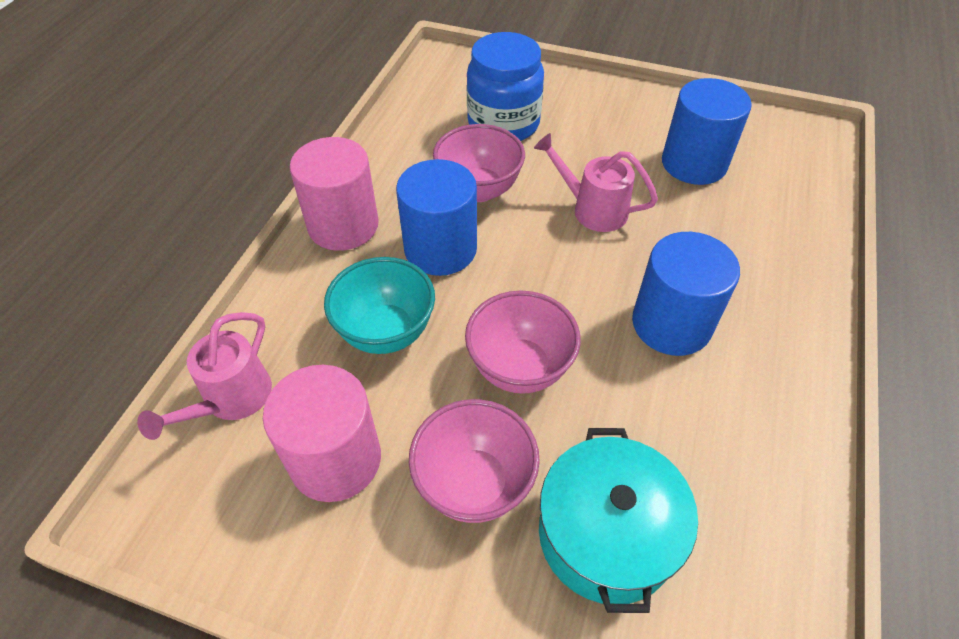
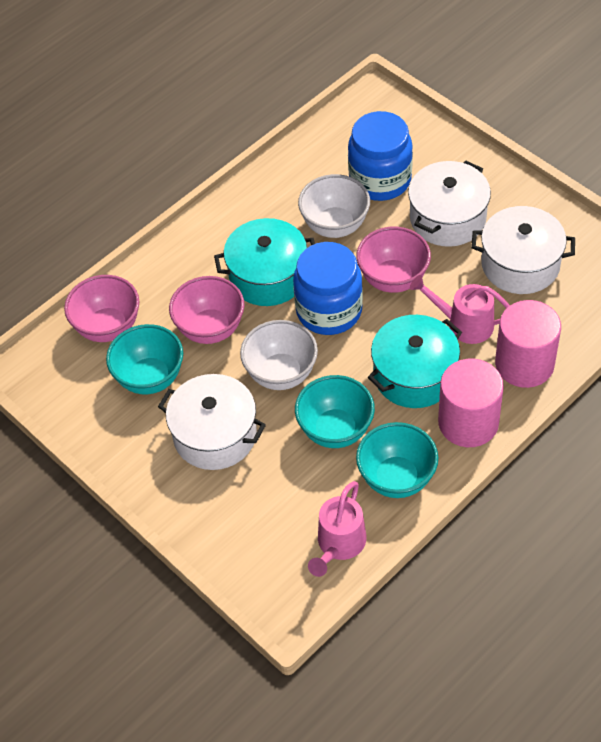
blue cylinder: [396,159,477,276] [632,232,740,356] [662,78,752,185] = 3 -> none = 0
blue jar: [467,32,544,141] = 1 -> [293,242,363,335] [348,111,413,201] = 2
turquoise bowl: [324,257,435,354] = 1 -> [106,324,183,394] [295,375,375,448] [356,422,438,498] = 3
turquoise pot: [539,428,698,613] = 1 -> [214,218,315,306] [368,315,462,408] = 2
white bowl: none = 0 -> [240,320,318,390] [298,174,370,238] = 2
white pot: none = 0 -> [158,374,266,470] [408,161,491,247] [471,206,575,294] = 3

